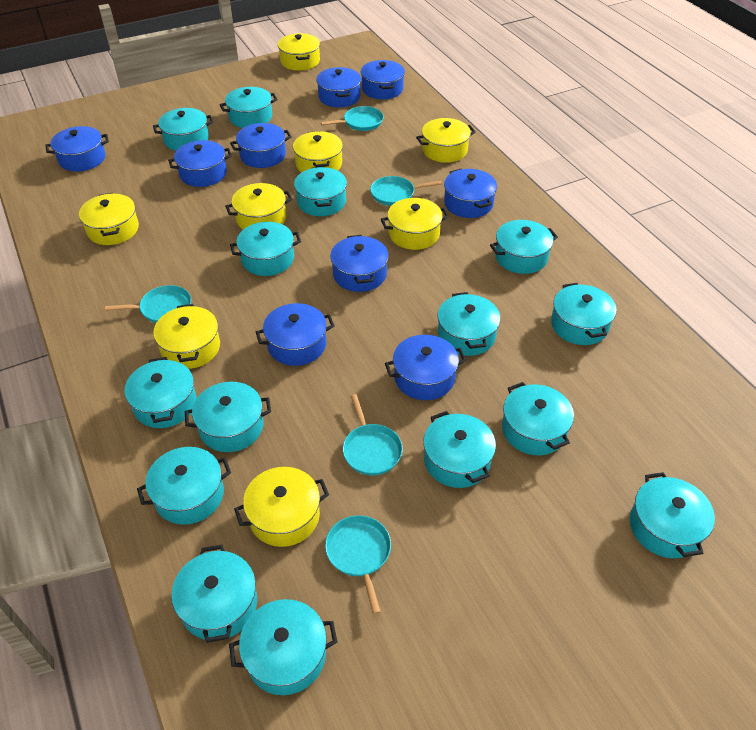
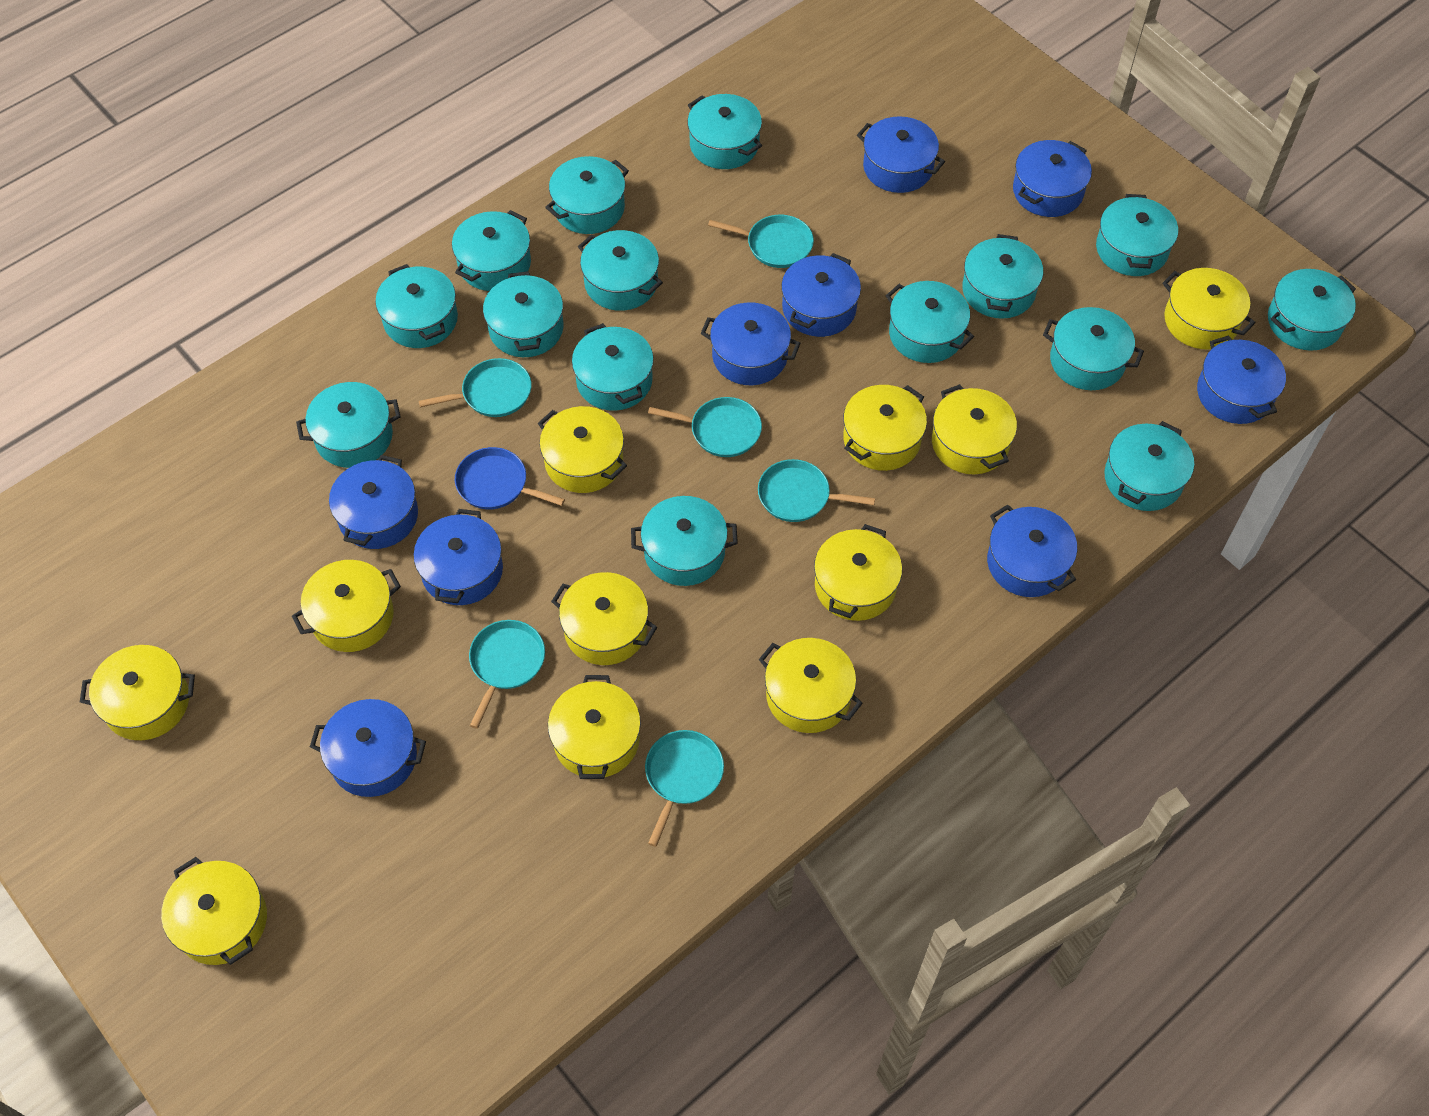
blue pan: none = 0 -> [455,447,565,509] = 1
turquoise pan: [105,285,191,323] [321,106,384,131] [325,515,391,614] [343,394,403,476] [370,176,442,206] = 5 -> [419,358,531,417] [469,620,545,729] [645,730,724,847] [648,397,762,457] [708,215,814,268] [758,459,875,522] = 6
yellow pot: [79,193,139,245] [153,304,220,369] [225,183,293,229] [234,467,329,547] [278,33,320,70] [293,131,343,173] [381,198,449,250] [416,118,476,163] = 8 -> [80,645,195,740] [161,857,267,965] [292,560,401,652] [538,406,627,493] [548,675,641,779] [551,572,657,665] [759,638,863,733] [814,524,902,621] [843,385,927,471] [932,384,1017,474] [1162,268,1255,349] = 11

